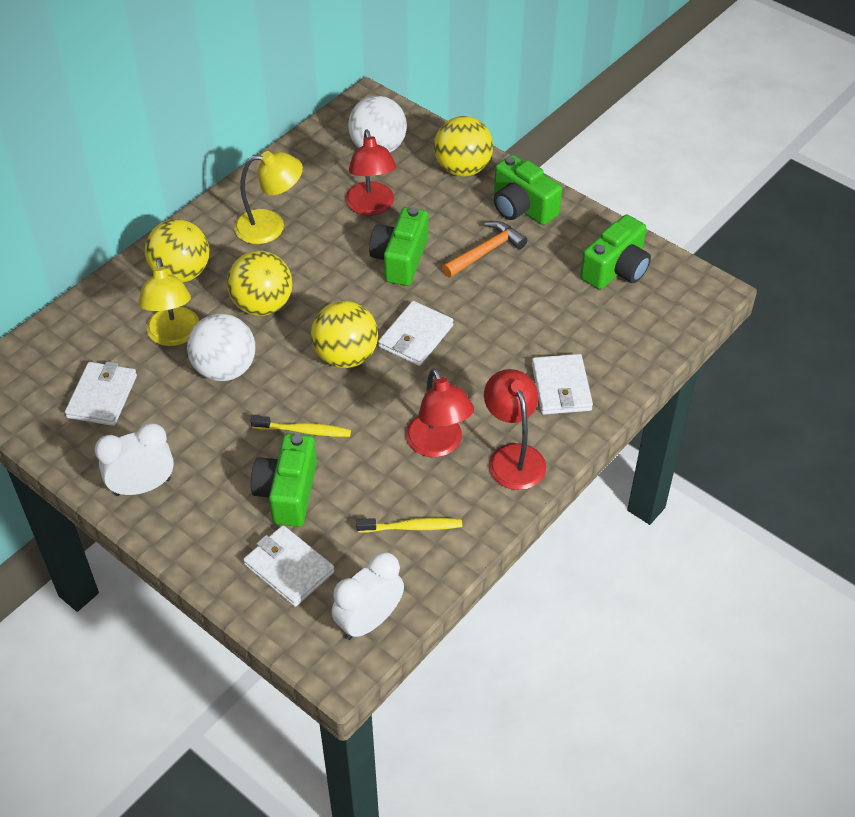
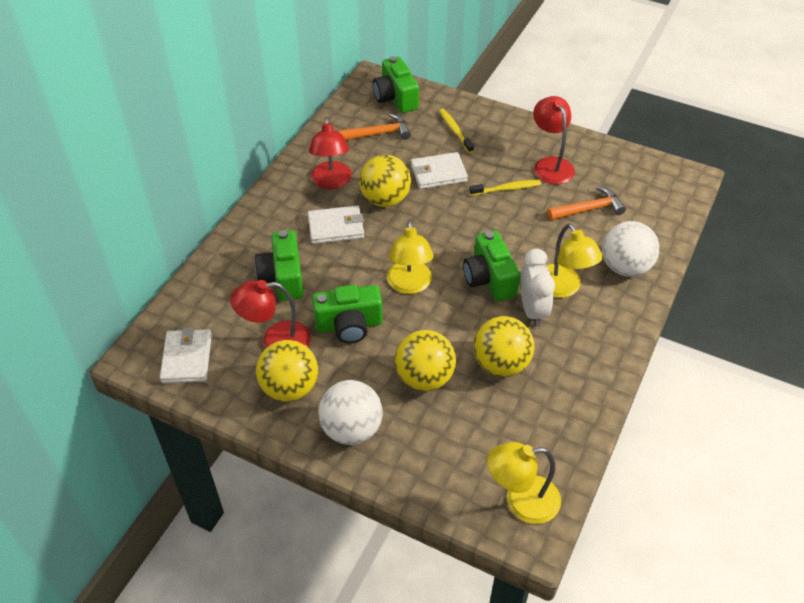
orange hammer: [442,221,527,278] = 1 -> [338,113,411,140] [547,186,626,220] = 2
white clock: [95,423,174,496] [332,552,404,640] = 2 -> [521,249,555,327] = 1
white wallet: [65,361,137,426] [243,525,335,607] [378,301,453,366] [532,354,593,415] = 4 -> [160,327,212,383] [308,205,364,244] [411,152,468,189] = 3
yellow lamp: [138,258,199,346] [234,151,303,244] = 2 -> [387,220,434,294] [487,442,561,524] [547,223,603,298] = 3

